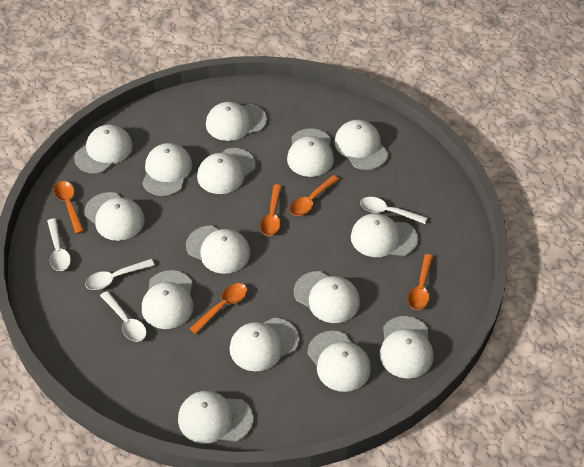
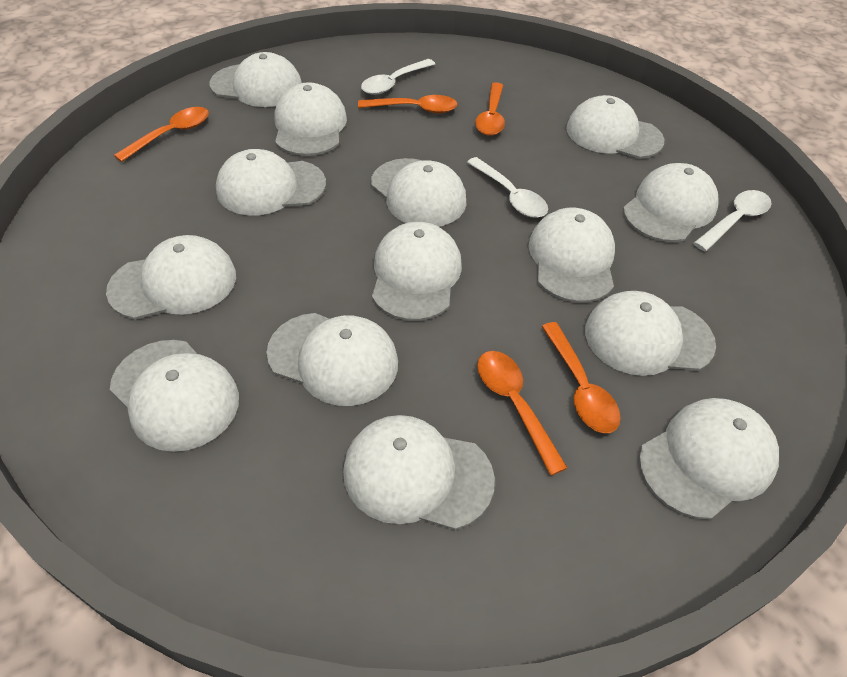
white cap: [74,124,133,174] [84,192,145,241] [142,143,192,196] [142,270,194,329] [178,391,253,443] [186,226,250,274] [197,148,256,194] [206,102,267,141] [230,318,299,371] [287,128,334,177] [294,271,360,323] [307,331,371,392] [334,120,389,170] [351,213,418,257] [380,316,434,379] = 15 -> [106,235,236,320] [110,340,239,452] [210,52,302,107] [216,149,326,216] [266,313,398,406] [275,82,347,156] [343,415,495,530] [371,158,466,227] [372,222,462,321] [528,208,615,303] [566,95,664,159] [585,291,716,376] [623,163,719,242] [639,398,779,519] = 14
white spoon: [47,218,71,271] [85,259,155,290] [100,291,147,342] [360,197,427,224] = 4 -> [361,59,435,95] [467,157,548,218] [694,190,772,251] = 3

